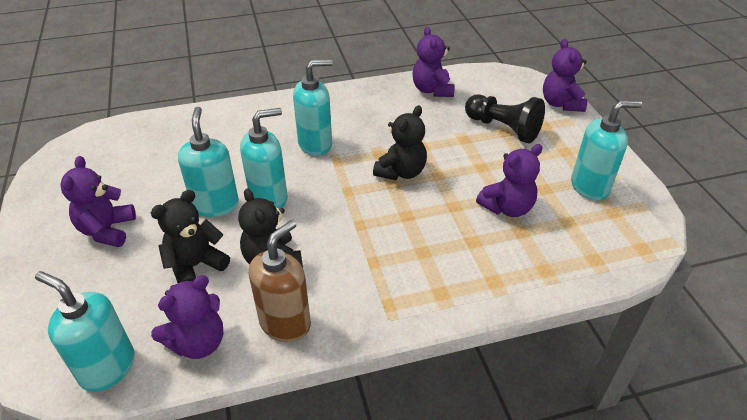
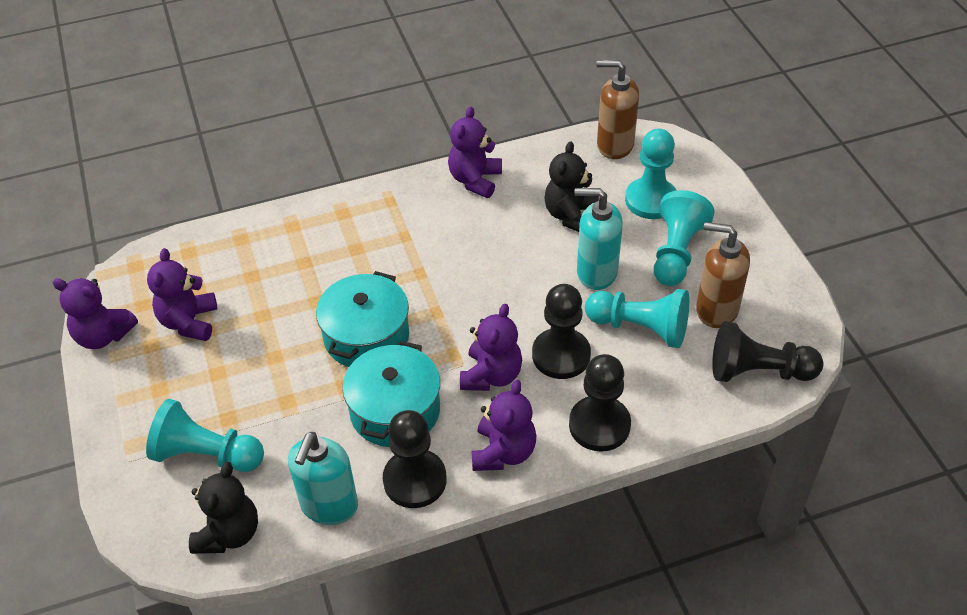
black pawn: [465,94,545,143] = 1 -> [383,410,447,508] [532,284,591,379] [569,354,631,452] [712,321,823,382] = 4
black teddy bear: [151,190,230,283] [238,188,303,268] [373,105,427,180] = 3 -> [189,462,258,554] [544,141,599,232] = 2
brown soap dispenser: [249,220,311,342] = 1 -> [596,60,639,159] [696,222,750,328] = 2
turquoise pawn: none = 0 -> [146,399,264,472] [585,289,689,348] [625,129,677,219] [654,190,715,286] = 4
turquoise pot: none = 0 -> [316,271,409,367] [342,341,440,447] = 2
turquoise soap dispenser: [35,271,135,392] [178,107,239,217] [240,108,288,209] [293,59,333,156] [571,100,642,201] = 5 -> [288,432,358,525] [575,188,623,290] = 2

